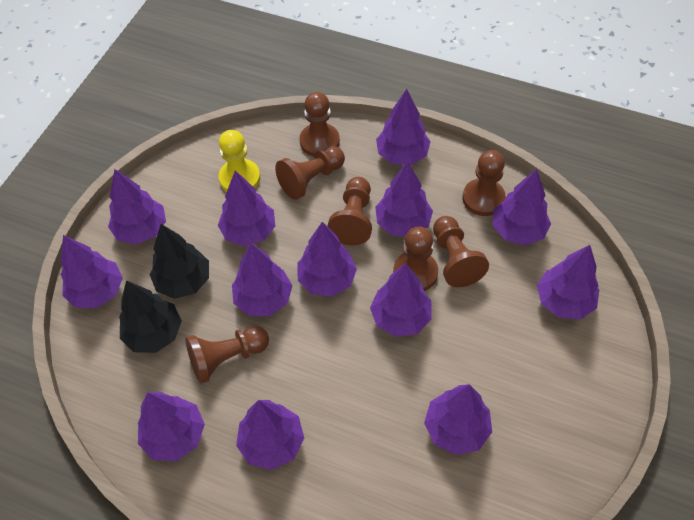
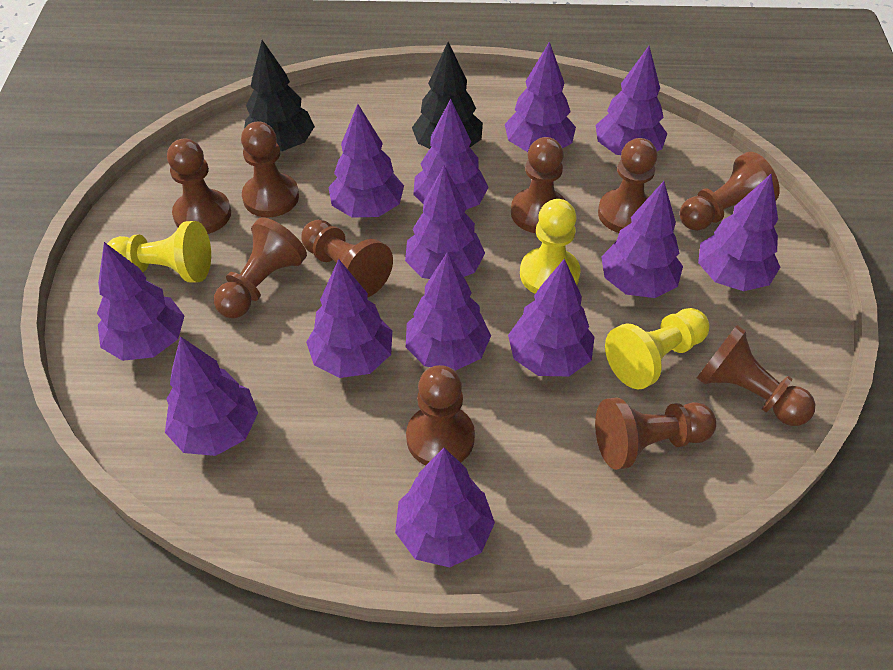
brown pawn: [185,326,269,384] [275,146,345,200] [299,92,340,157] [327,177,372,245] [393,227,438,291] [433,216,489,287] [462,150,506,216] = 7 -> [167,139,231,234] [214,217,307,318] [241,121,299,217] [301,220,393,298] [406,365,475,466] [511,137,566,233] [595,398,716,470] [598,138,657,233] [679,152,780,231] [697,325,816,426] = 10
yellow pawn: [219,130,260,192] = 1 -> [107,221,211,282] [520,199,581,294] [605,308,709,389] = 3

